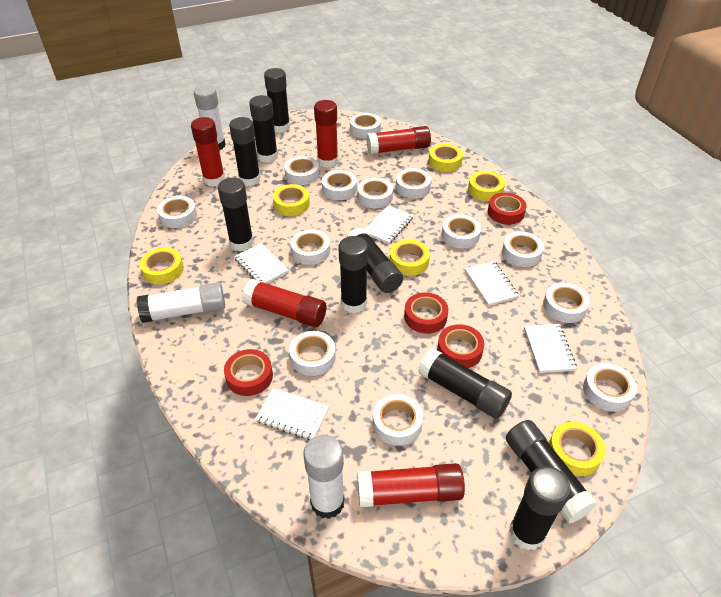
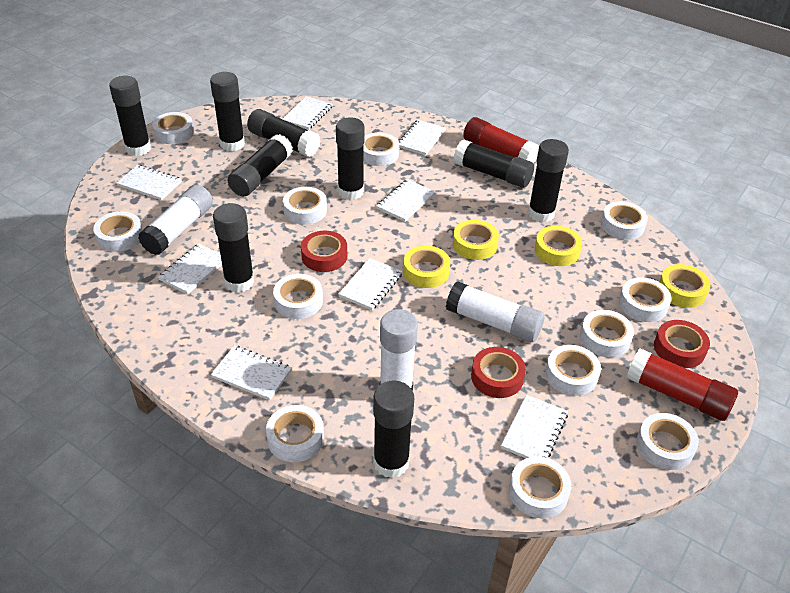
red glue stick: [191,117,225,187] [242,279,327,327] [314,100,338,168] [357,463,465,507] [366,126,431,154] = 5 -> [463,117,539,163] [626,348,738,421] = 2
red tape: [224,349,273,396] [404,292,448,334] [437,324,484,368] [488,193,527,225] = 4 -> [301,231,347,272] [471,347,526,398] [654,320,710,368] = 3
white notebook: [234,243,289,284] [255,388,329,440] [364,206,413,244] [465,261,519,306] [524,324,577,373] = 5 -> [117,165,182,200] [158,244,222,294] [210,345,292,401] [282,96,332,130] [338,258,403,310] [376,179,435,222] [399,120,446,156] [501,395,568,458] = 8
white tape: [157,196,197,228] [284,156,319,185] [289,331,336,376] [291,229,330,265] [322,170,357,200] [350,113,381,138] [357,178,393,208] [373,394,423,446] [396,168,431,198] [442,214,481,248] [502,232,544,267] [543,283,590,323] [583,363,637,412] = 13 -> [93,211,142,252] [152,112,194,144] [266,405,324,462] [273,274,323,319] [283,187,327,225] [363,133,399,166] [509,457,571,518] [545,345,601,396] [580,310,634,357] [601,201,648,240] [619,277,672,322] [636,413,699,470] = 12
yellow tape: [140,247,184,284] [273,184,310,216] [390,239,430,276] [429,144,463,172] [468,171,505,201] [549,422,605,476] = 6 -> [403,245,450,288] [453,220,499,260] [535,226,582,266] [659,264,710,308] = 4

